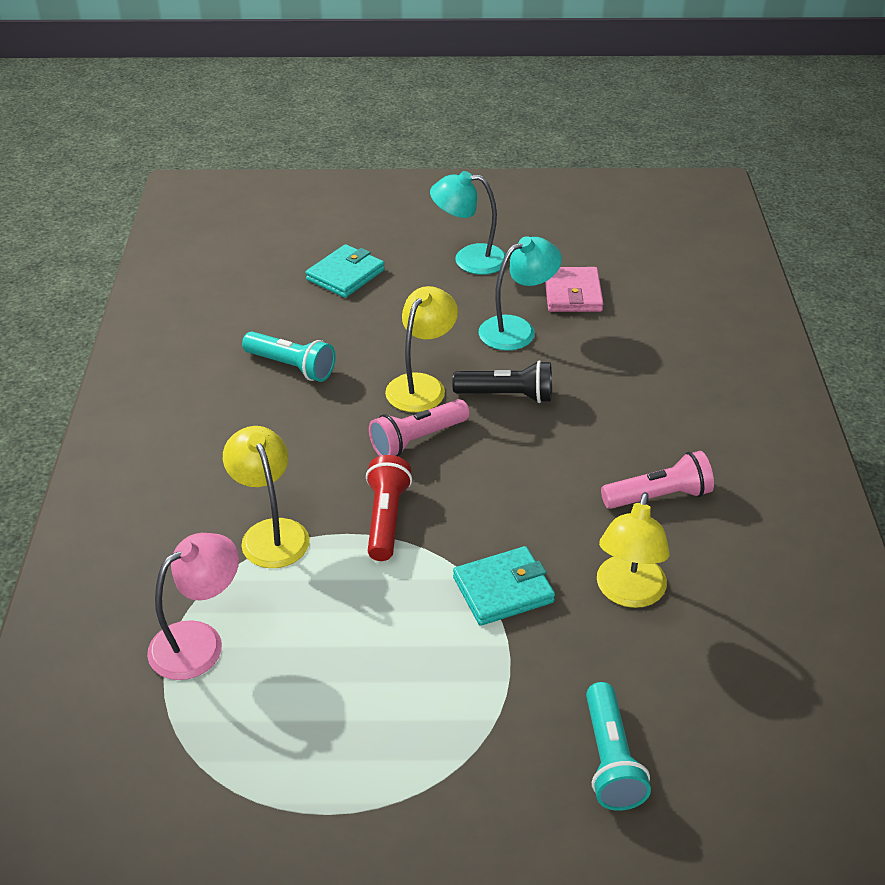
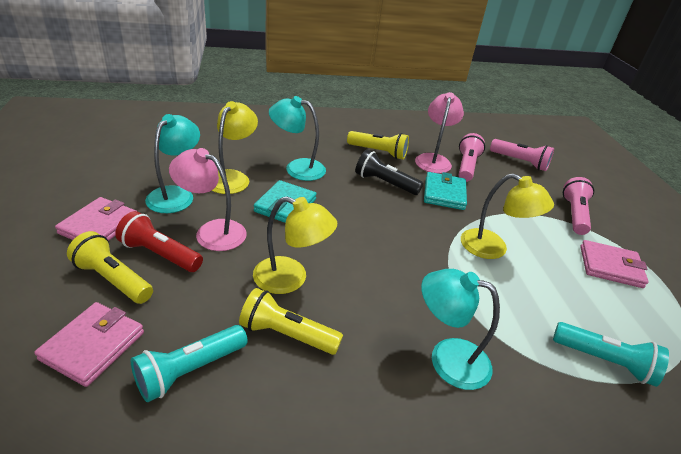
pink flashlight: [369,399,470,457] [601,451,714,509] = 2 -> [459,133,485,182] [490,139,554,171] [563,177,594,235] = 3
pink lamp: [147,533,239,680] = 1 -> [169,148,247,251] [415,92,464,173] = 2
pink wallet: [545,267,604,312] = 1 -> [34,302,144,387] [55,197,136,241] [580,240,649,288] = 3
turquoise lamp: [430,171,506,275] [479,236,562,351] = 2 -> [145,114,200,213] [269,96,326,181] [421,269,500,390] = 3
yellow flashlight: none = 0 -> [67,231,153,304] [239,288,343,355] [347,131,409,160] = 3

